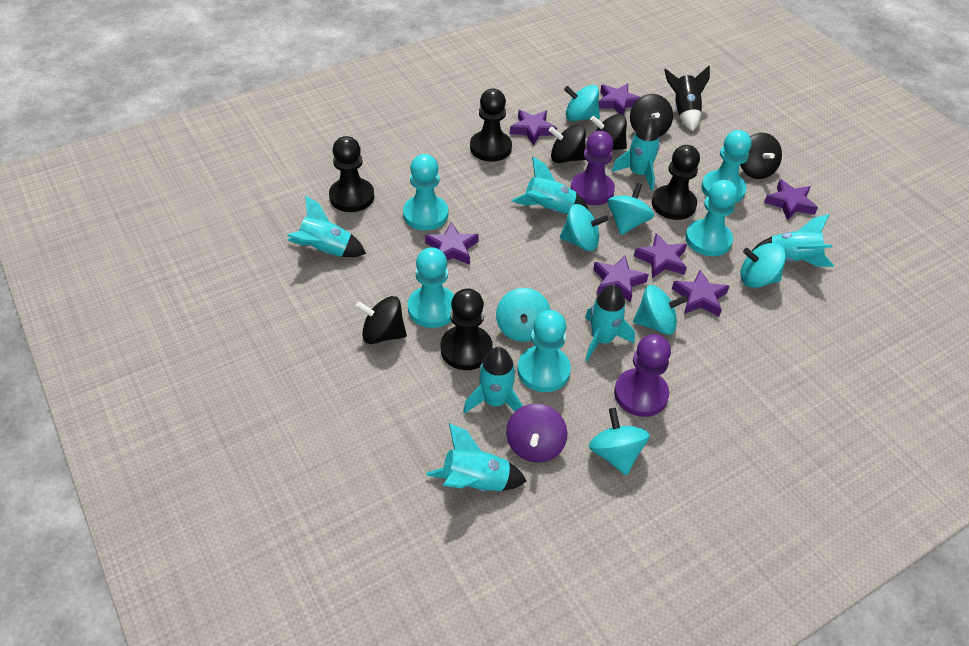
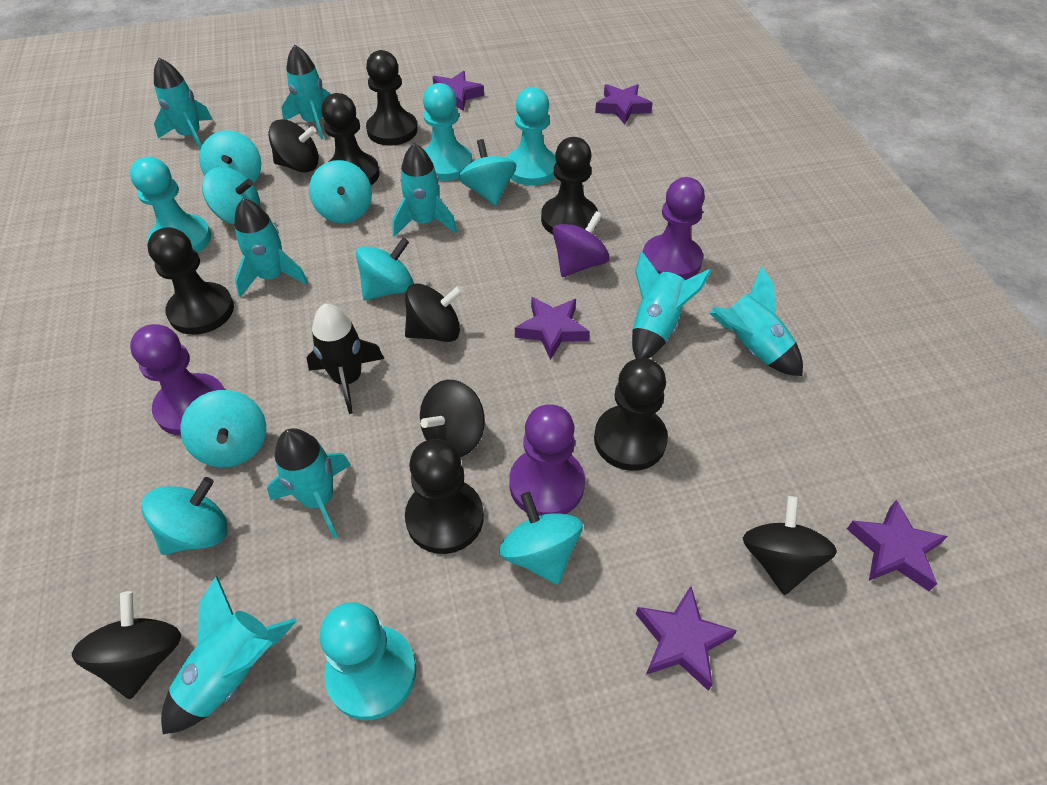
black pawn: [329,136,374,212] [441,288,493,370] [470,89,512,162] [652,145,700,220] = 4 -> [147,227,234,335] [321,93,380,185] [366,50,418,146] [405,439,484,554] [541,137,598,234] [594,358,668,471] = 6
purple pawn: [570,131,615,205] [614,334,671,417] = 2 -> [130,324,225,436] [509,404,585,516] [643,177,705,280] = 3
purple star: [425,222,479,265] [510,110,557,146] [593,255,648,303] [599,83,640,115] [634,233,687,278] [672,269,730,317] [764,179,818,220] = 7 -> [433,71,484,111] [515,297,590,360] [595,84,653,124] [636,586,737,691] [847,500,948,591] = 5
turquoise pawn: [403,154,448,231] [408,247,454,328] [517,310,571,392] [685,180,738,256] [701,130,752,203] = 5 -> [130,157,211,253] [320,602,416,720] [423,83,472,181] [506,87,556,186] = 4
turquoise rocket: [287,195,366,257] [426,423,527,492] [463,347,523,414] [512,157,588,214] [585,285,635,361] [612,118,660,191] [752,214,834,267] = 7 -> [154,58,213,150] [161,576,297,734] [234,198,308,297] [267,428,351,539] [282,45,331,140] [392,143,457,237] [632,251,711,359] [709,266,803,376] = 8
turquoise spinning top: [496,288,551,342] [560,204,608,251] [564,85,600,121] [589,408,650,475] [608,183,654,235] [633,285,688,335] [740,243,786,288] = 7 -> [142,477,228,555] [180,390,266,468] [199,131,261,184] [202,167,260,225] [309,160,372,223] [356,238,414,300] [459,139,517,206] [499,492,583,585] = 8

